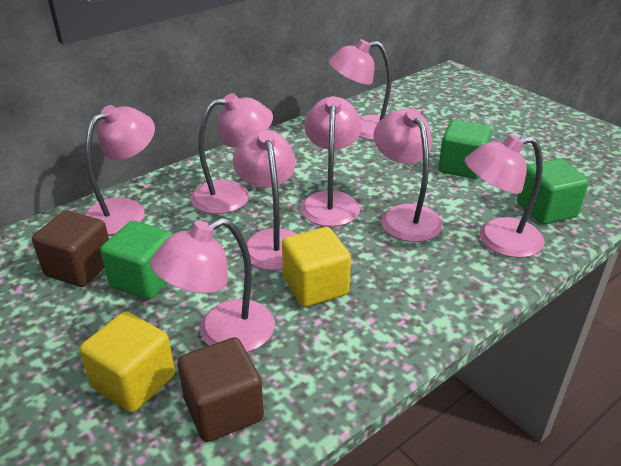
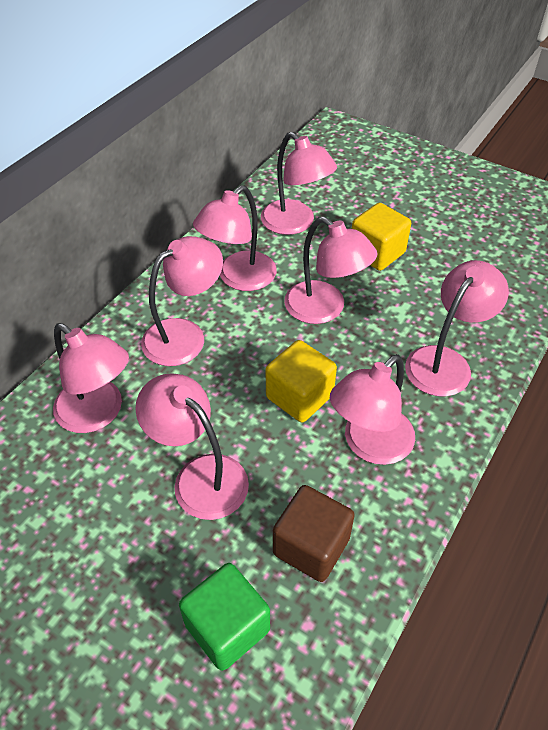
brown cube: [32,210,109,287] [178,337,264,442] = 2 -> [273,485,355,582] = 1
green cube: [100,221,173,300] [438,120,492,179] [517,159,589,224] = 3 -> [179,563,270,671] = 1

